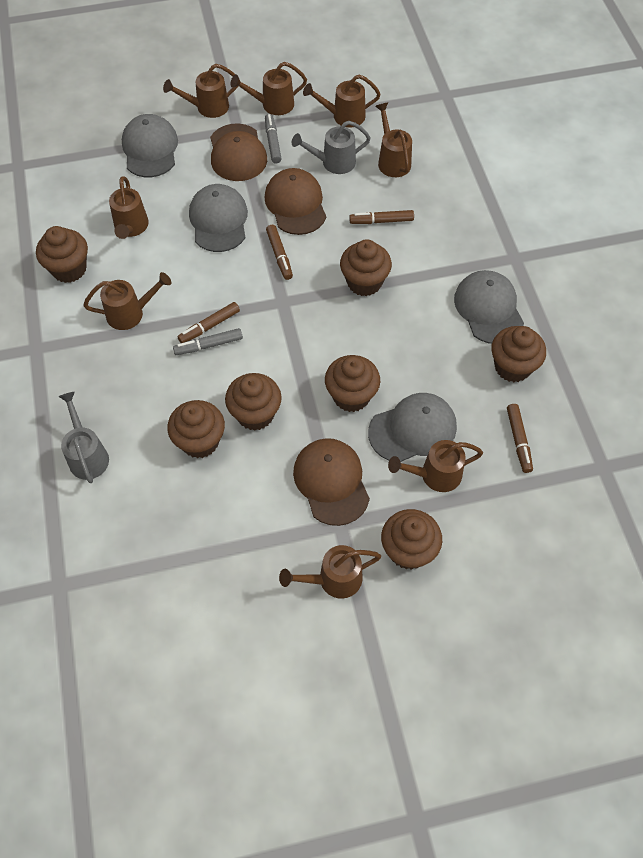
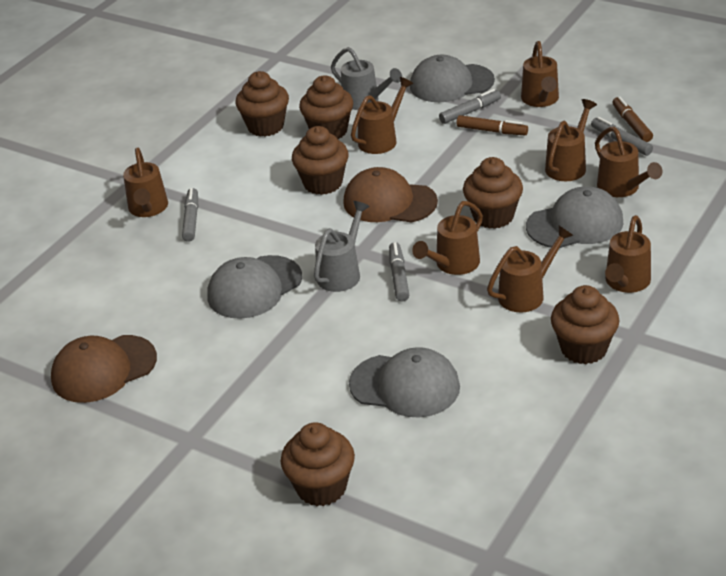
brown cap: [210,123,267,181] [264,168,326,235] [293,438,370,526] = 3 -> [51,335,157,403] [343,167,438,223] = 2
brown cupcake: [36,226,88,283] [167,400,225,458] [225,373,282,431] [325,355,380,412] [340,239,392,296] [381,509,442,570] [491,326,546,382] = 7 -> [236,71,289,137] [281,423,355,506] [292,126,348,195] [299,76,353,139] [463,157,523,229] [551,285,620,364] = 6
brown marker: [177,302,240,343] [266,225,293,280] [349,210,414,224] [507,404,533,473] = 4 -> [457,115,528,135] [613,97,653,142] = 2
grey marker: [173,328,243,355] [265,114,281,163] = 2 -> [182,188,198,242] [389,242,409,301] [439,89,501,124] [591,117,653,156] = 4

